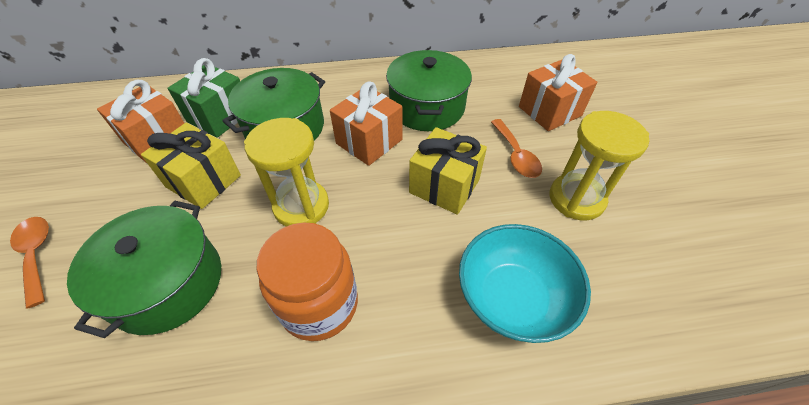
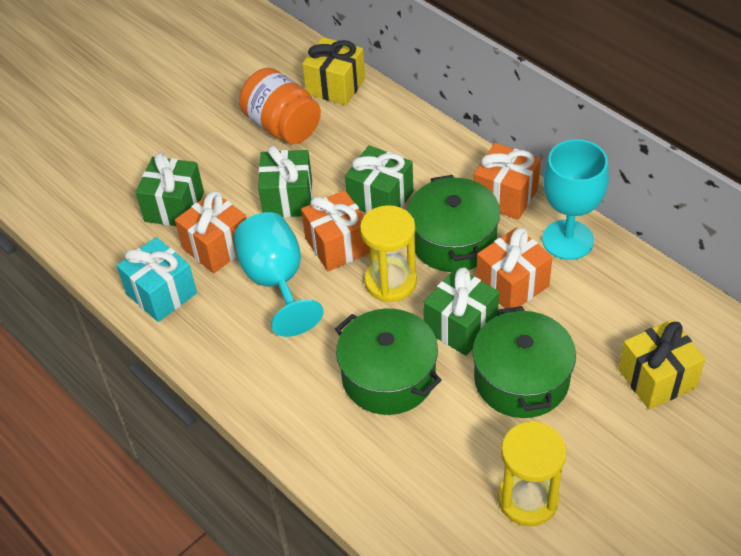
green gift: [168,58,240,138] = 1 -> [136,152,204,226] [258,145,312,217] [345,145,413,214] [423,267,499,356] = 4
orange gift: [97,80,184,163] [330,82,403,166] [519,54,597,131] = 3 -> [175,191,247,273] [301,190,370,271] [474,143,541,220] [476,227,553,308] = 4
orange spoon: [10,217,49,309] [491,119,542,178] = 2 -> none = 0
turquoise bowl: [459,224,591,343] = 1 -> none = 0
turquoise gift: none = 0 -> [116,237,197,322] = 1
turquoise goblet: none = 0 -> [233,212,324,337] [542,139,609,260] = 2

